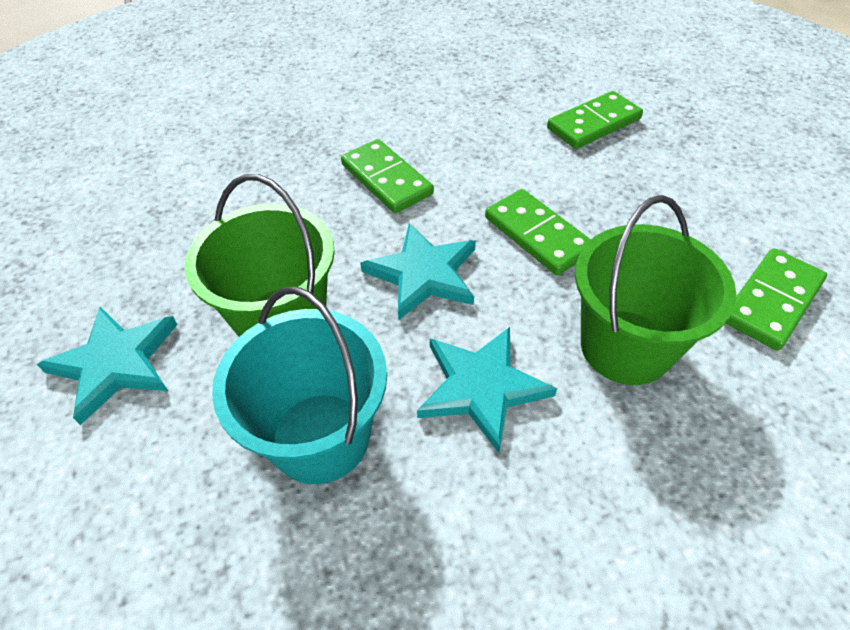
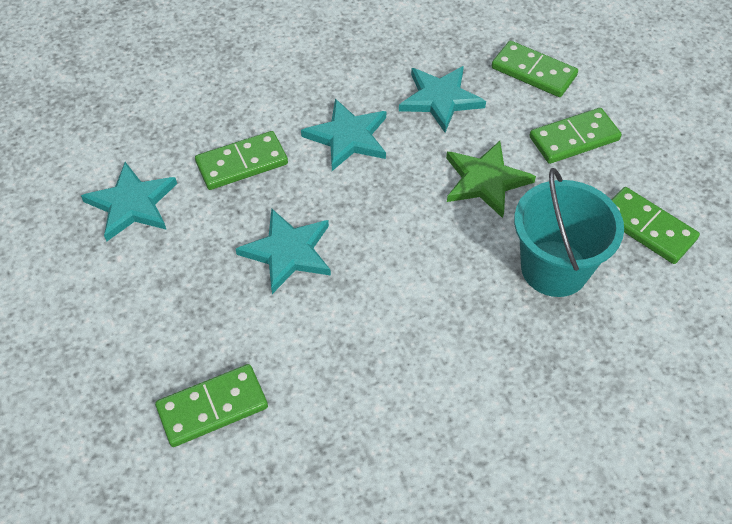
green bucket: [184,174,335,337] [575,195,736,385] = 2 -> none = 0
green domino: [341,139,434,213] [485,189,591,275] [547,91,643,149] [725,248,827,351] = 4 -> [155,364,268,447] [195,131,288,190] [492,41,578,97] [529,108,622,164] [612,187,700,264] = 5
green star: none = 0 -> [446,141,536,218] = 1
turquoise star: [37,307,178,425] [360,223,476,320] [417,327,557,453] = 3 -> [81,162,177,241] [236,208,331,294] [301,99,386,171] [399,66,486,132] = 4

